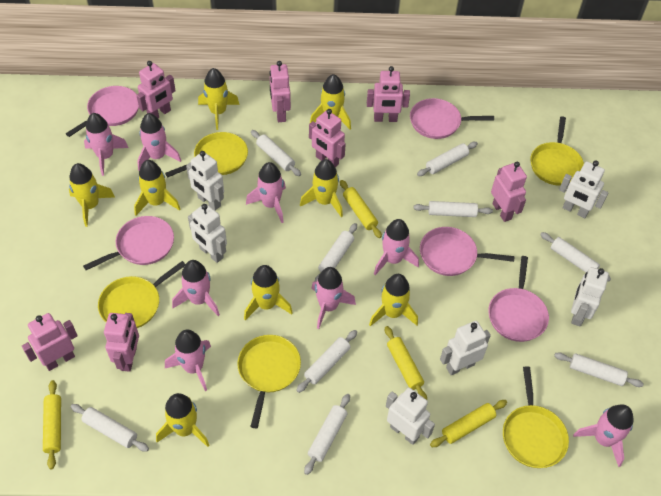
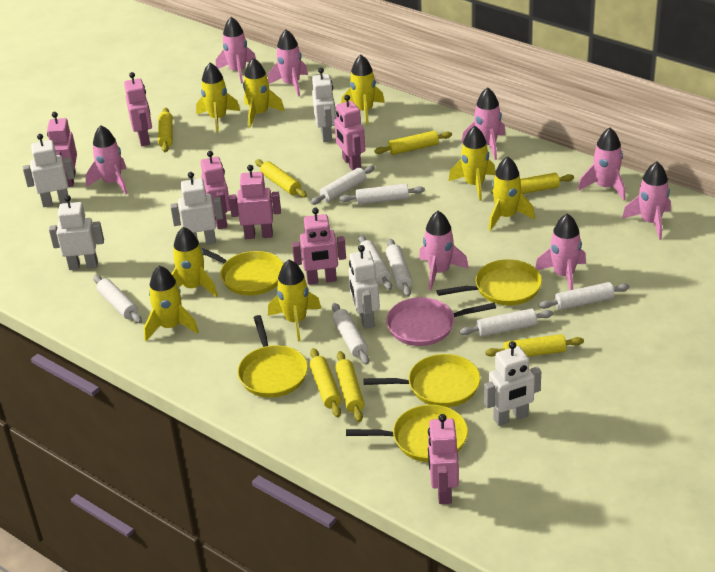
pink pan: [66,86,139,137] [83,216,174,270] [410,98,494,139] [420,227,514,276] [488,256,549,342] = 5 -> [386,297,496,346] = 1
white rolling pin: [71,404,149,452] [251,130,301,176] [296,330,357,393] [304,394,350,475] [315,223,357,281] [413,201,493,217] [417,142,478,176] [540,232,611,281] [554,352,644,387] = 9 -> [93,275,142,323] [310,165,375,205] [332,303,369,365] [339,184,425,205] [358,235,392,290] [386,238,412,297] [459,308,553,337] [539,282,630,310] = 8
yellow rolling pin: [43,380,61,469] [340,180,382,238] [385,326,427,400] [430,400,507,447] = 4 -> [158,108,173,152] [255,159,307,198] [309,348,342,417] [335,351,364,422] [374,131,452,155] [485,334,584,357] [491,173,574,194] = 7

